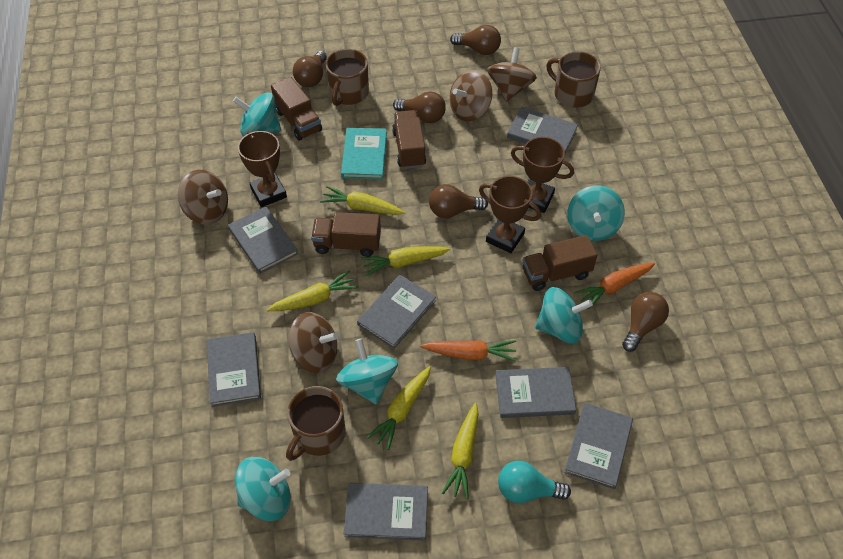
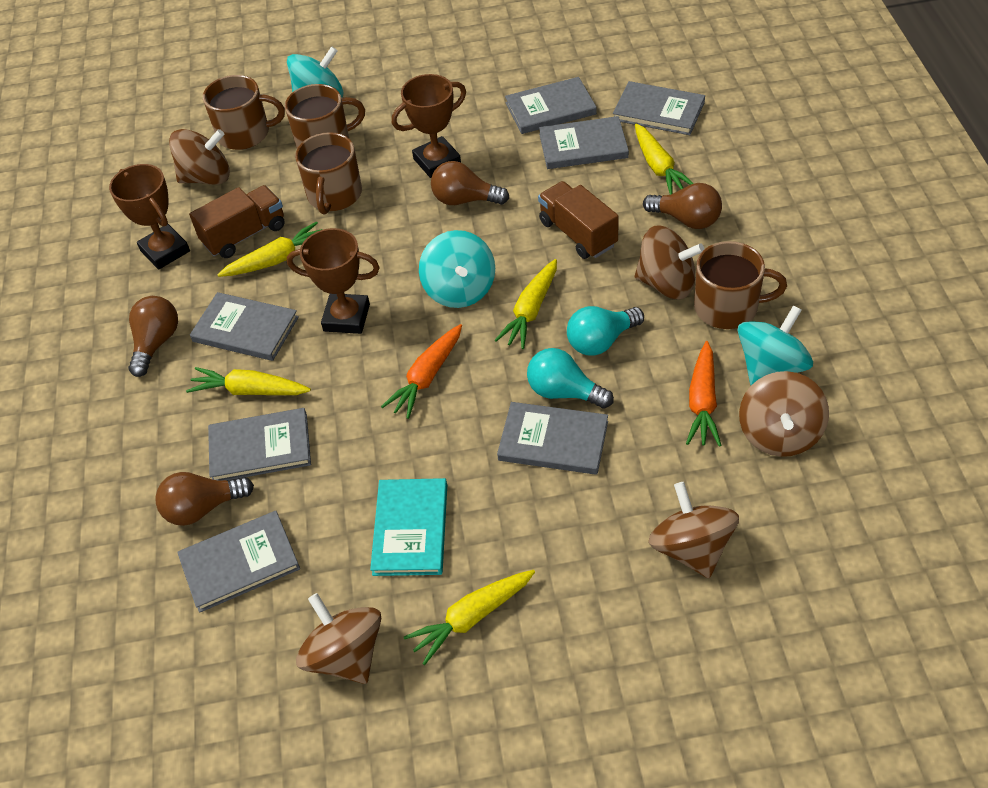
brown light bulb: [293,51,327,87] [393,91,446,123] [429,184,488,218] [450,25,501,55] [622,292,669,352] = 5 -> [128,296,178,377] [155,472,254,526] [431,161,509,205] [643,183,722,229] = 4
brown mug: [286,386,346,461] [326,49,369,106] [546,51,601,108] = 3 -> [203,75,285,150] [285,84,365,148] [295,132,362,214] [694,241,787,329] = 4
brown spinning top: [178,170,228,225] [289,312,339,373] [449,70,492,121] [487,47,537,102] = 4 -> [169,129,230,185] [296,593,381,684] [635,225,704,299] [648,482,739,578] [739,371,829,457] = 5
brown truck: [271,77,322,141] [311,212,381,257] [392,110,426,169] [522,235,597,291] = 4 -> [189,185,285,258] [538,181,619,259] = 2
turquoise light bulb: [498,461,571,503] = 1 -> [527,348,614,409] [567,306,644,356] = 2
turquoise spinning top: [233,92,281,137] [235,457,291,521] [336,339,398,405] [535,287,593,344] [567,185,625,241] = 5 -> [287,46,343,98] [419,230,495,308] [738,305,813,385] = 3

